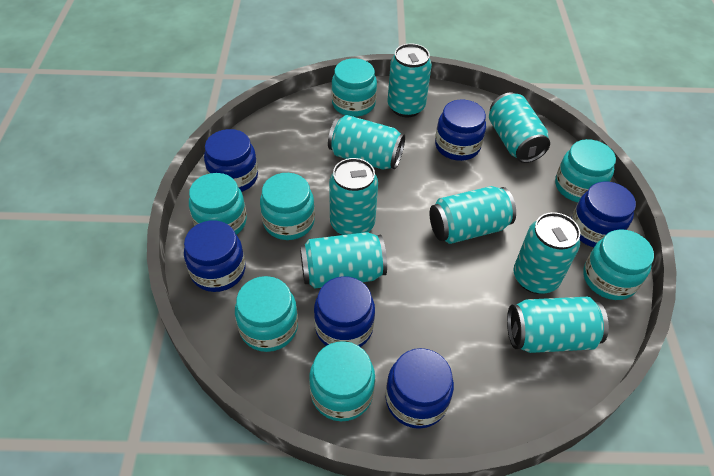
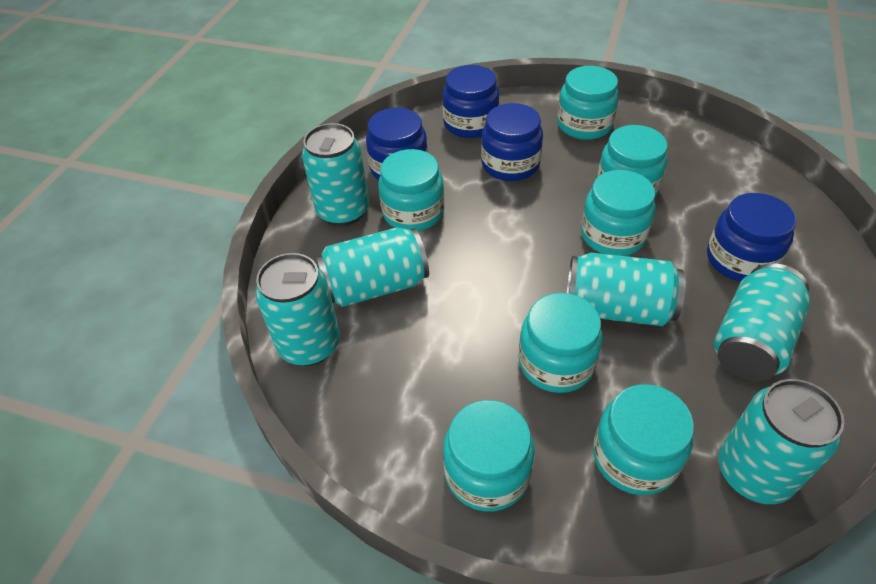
blue jar: [184,220,245,292] [204,129,258,192] [314,276,375,347] [385,348,454,429] [435,99,486,161] [571,182,636,247] = 6 -> [366,107,428,180] [442,65,499,138] [481,103,543,181] [707,193,796,282] = 4
turquoise can: [300,232,387,288] [328,115,405,170] [329,158,378,235] [388,44,432,117] [430,186,516,244] [489,93,550,163] [507,297,609,353] [514,212,580,294] = 8 -> [255,253,340,366] [302,123,369,226] [316,227,429,307] [566,253,685,326] [714,263,811,381] [719,379,844,504] = 6

